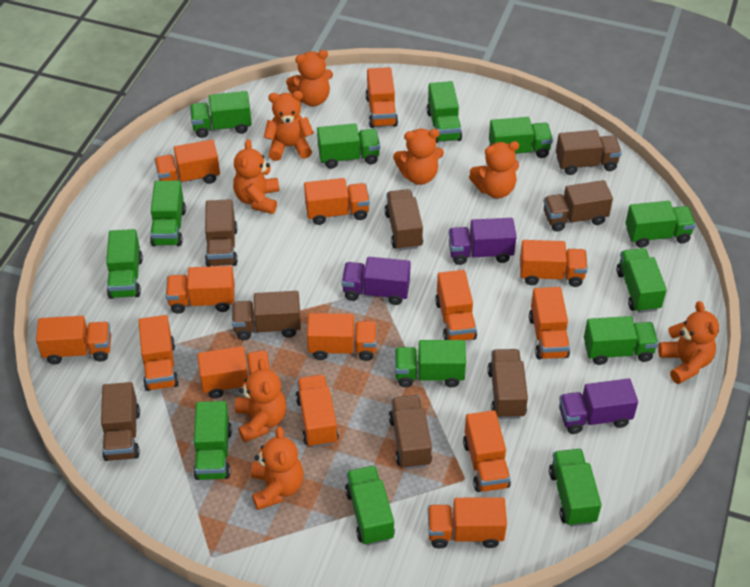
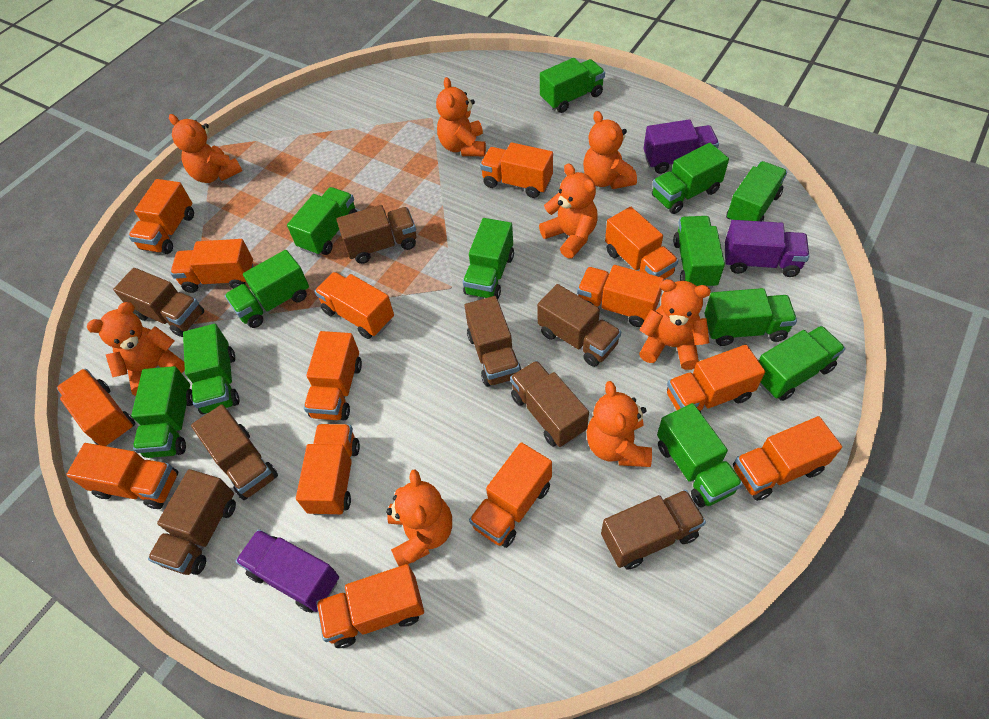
green truck: [106,229,143,299] [150,181,186,246] [190,91,252,138] [193,401,232,480] [317,123,380,169] [345,465,395,545] [395,340,466,387] [427,81,462,143] [489,117,553,158] [549,449,601,527] [584,316,659,365] [617,248,667,313] [625,201,696,248] = 13 -> [131,366,193,458] [183,324,239,414] [225,250,309,328] [287,187,357,256] [463,218,514,299] [540,58,605,113] [652,143,729,214] [657,403,743,507] [673,216,725,289] [704,288,797,346] [726,161,787,222] [759,326,846,401] = 12

